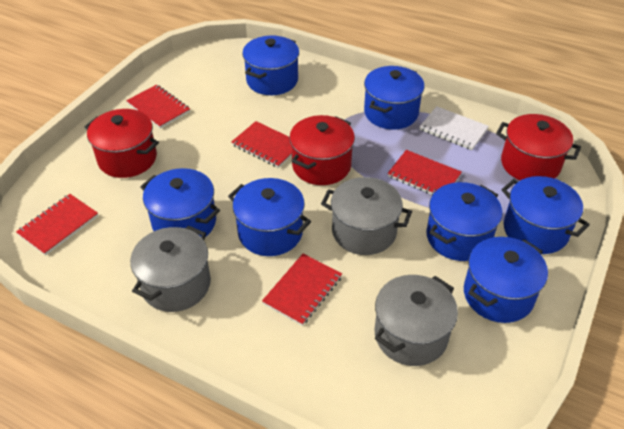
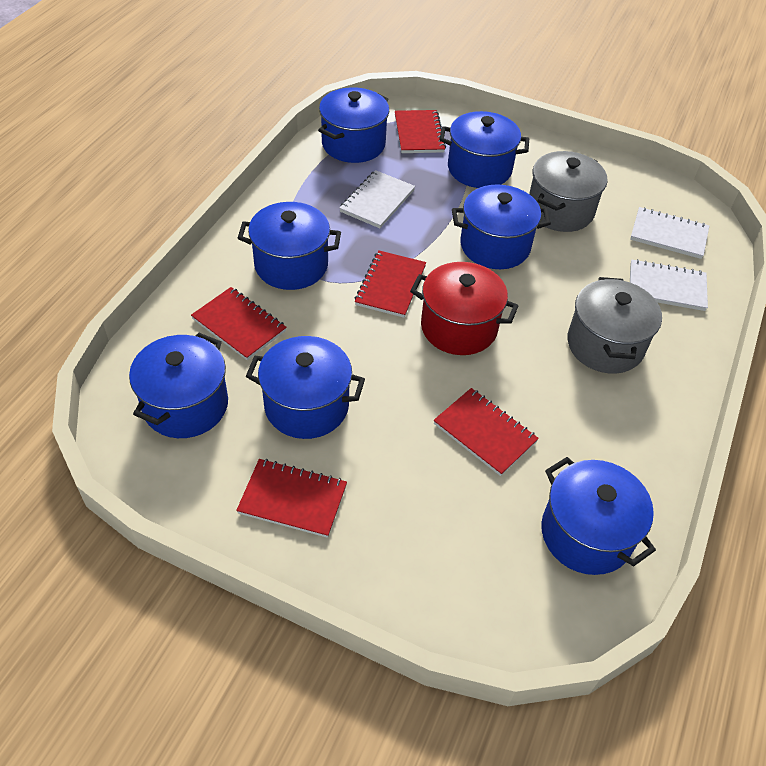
grey pot: [130,225,211,312] [321,177,412,255] [375,275,458,366] = 3 -> [529,151,607,232] [567,277,662,374] = 2
red pot: [84,109,159,178] [289,115,355,185] [496,114,581,180] = 3 -> [410,262,518,355] = 1
white notebook: [419,106,489,150] = 1 -> [339,170,415,228] [630,207,709,259] [630,259,708,311] = 3

